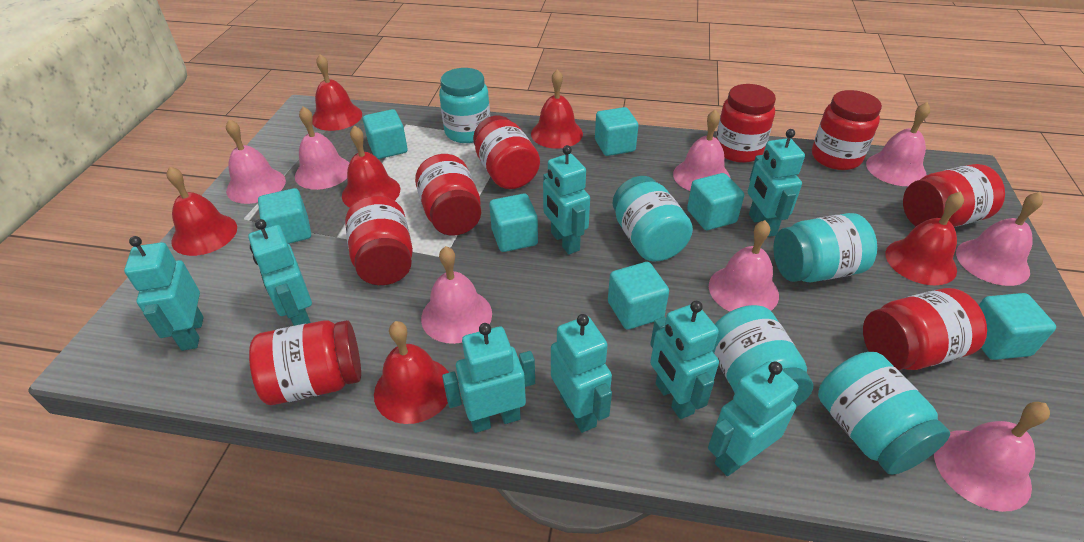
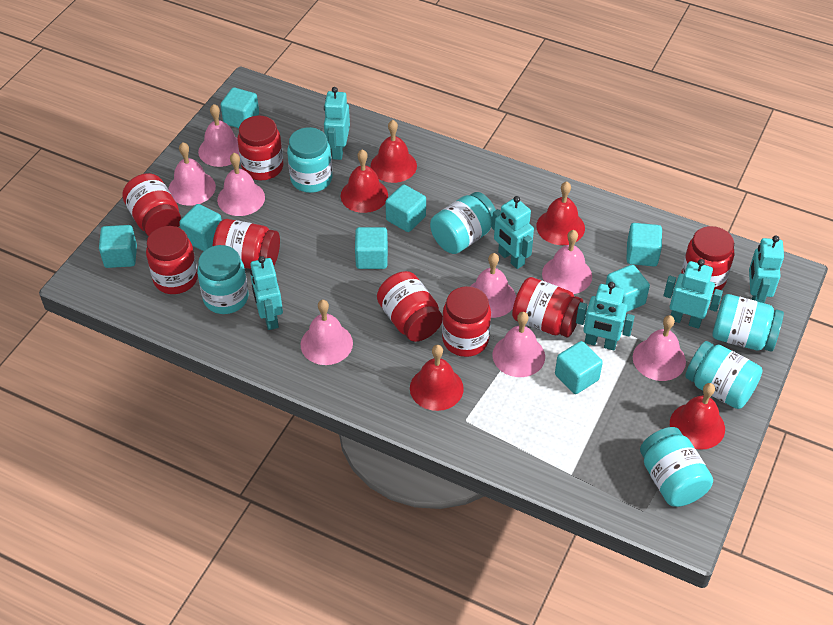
red bell: [166,167,237,256] [312,54,362,131] [342,125,400,208] [374,321,449,424] [531,69,583,149] [885,191,964,285] = 6 -> [341,149,388,213] [370,120,417,183] [410,345,464,411] [536,181,585,245] [670,383,725,450] = 5
turquoise cube: [258,188,311,244] [363,109,408,159] [489,194,538,252] [595,107,638,156] [608,262,669,330] [687,173,744,230] [979,293,1056,360] = 7 -> [99,225,137,268] [179,204,222,251] [220,87,259,128] [355,227,388,269] [386,184,426,232] [555,341,603,394] [606,265,650,312] [626,223,662,266] = 8
turquoise jar: [439,68,490,143] [613,176,693,262] [712,305,813,407] [773,213,877,282] [818,352,950,475] = 5 -> [197,245,249,314] [287,127,332,193] [430,192,496,254] [640,427,713,507] [685,341,763,409] [712,294,784,352] = 6
turquoise robot: [124,236,204,351] [248,219,312,326] [442,323,535,433] [543,145,590,254] [551,314,612,433] [650,301,719,419] [708,361,798,476] [748,129,805,237] = 8 -> [250,256,283,330] [324,87,350,160] [492,196,534,269] [576,282,635,350] [664,259,723,329] [749,235,784,303] = 6

